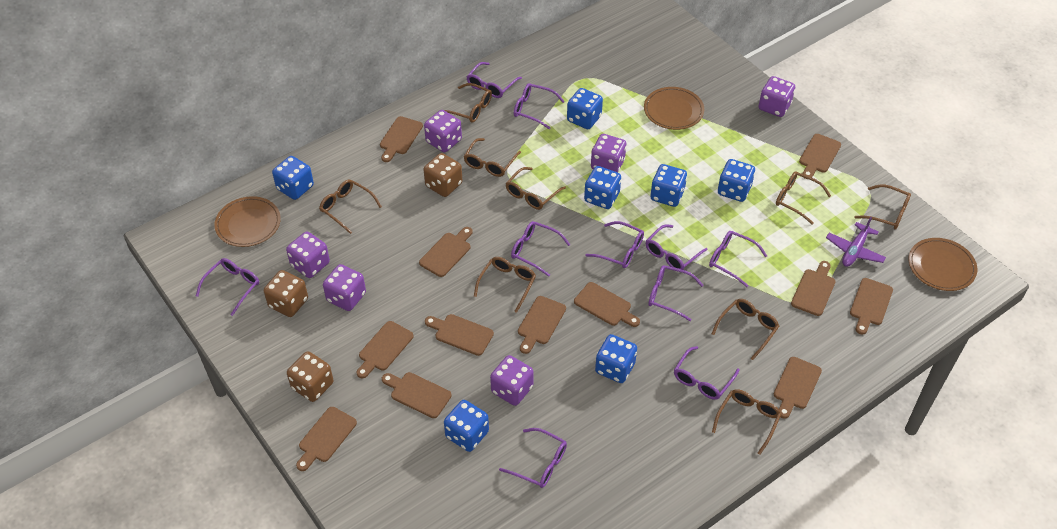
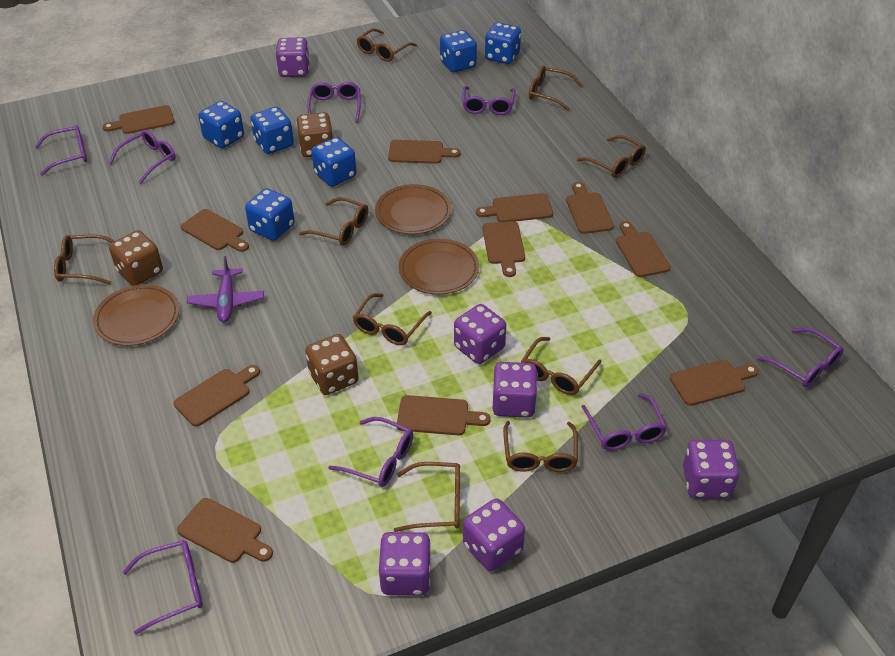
blue dice: [272,156,314,200] [444,400,489,452] [567,88,603,129] [584,166,621,209] [595,334,637,383] [650,164,687,207] [718,159,755,202] = 7 -> [198,101,244,148] [245,188,295,241] [250,107,294,154] [311,137,356,187] [440,30,477,72] [485,22,521,64] = 6
brown cutting board: [296,407,357,471] [357,321,414,378] [380,116,423,162] [382,372,452,418] [419,227,473,277] [425,314,494,356] [518,296,566,354] [574,282,640,327] [774,357,822,419] [791,261,836,316] [799,134,841,179] [850,278,893,335] = 12 -> [103,105,174,134] [174,365,260,427] [177,498,273,563] [181,209,249,252] [388,140,461,164] [397,395,491,435] [476,193,553,222] [482,221,525,277] [566,182,614,234] [616,221,671,277] [670,360,759,406] = 11
purple glasses: [196,258,259,316] [467,62,522,98] [499,428,567,488] [511,221,570,277] [514,83,565,129] [586,221,644,268] [646,224,708,270] [648,265,703,321] [674,346,740,400] [709,231,767,287] = 10 -> [35,125,87,176] [109,130,176,184] [123,540,203,635] [307,82,361,123] [328,417,413,487] [462,86,515,115] [582,393,667,450] [757,328,844,387] = 8

